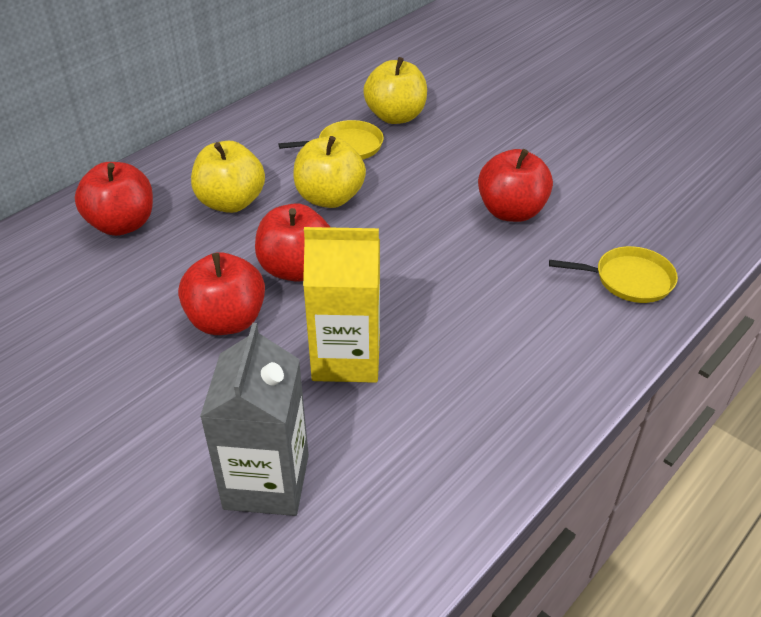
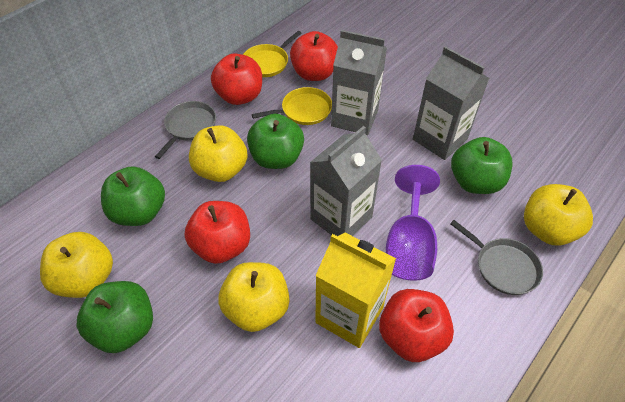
green apple: none = 0 -> [77,281,153,353] [101,166,165,226] [247,114,304,169] [451,137,512,194] = 4
grey carton: [200,323,309,516] = 1 -> [310,126,382,236] [331,30,387,135] [413,46,489,160] = 3
grey pan: none = 0 -> [155,101,216,159] [450,220,543,295] = 2
purple goblet: none = 0 -> [386,165,440,281] = 1
yellow apple: [191,141,265,213] [293,136,366,208] [363,57,427,124] = 3 -> [40,232,113,298] [189,125,248,182] [218,262,289,332] [524,184,593,246] = 4

